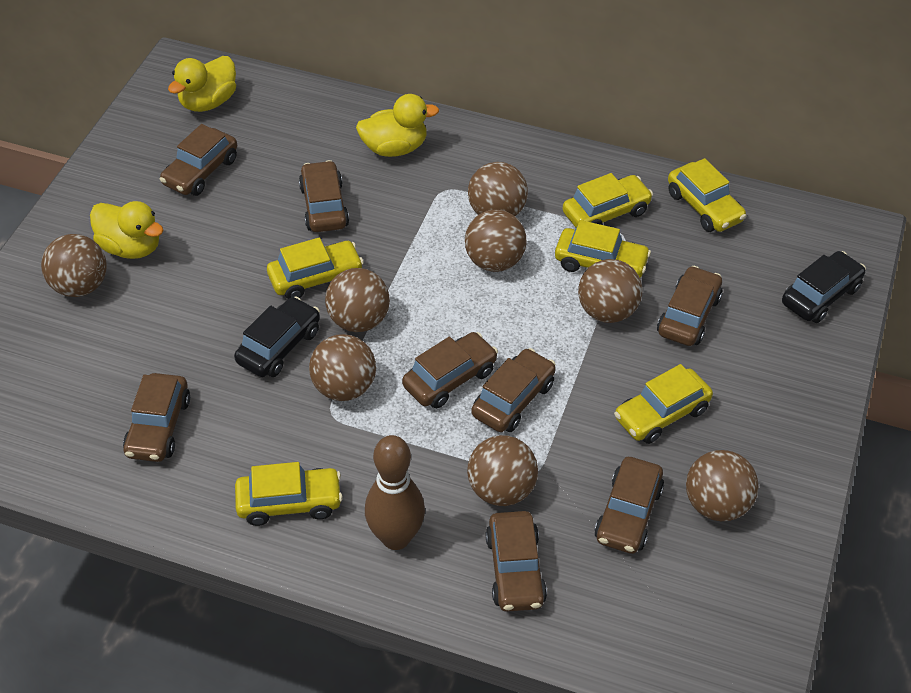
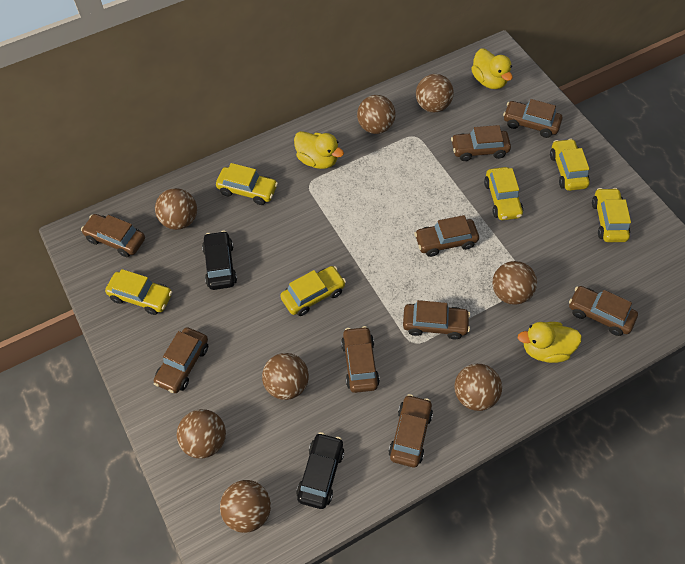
brown bowling pin: [365,435,425,550] = 1 -> none = 0
brown car: [123,373,190,462] [160,124,237,196] [299,160,349,232] [402,332,498,409] [472,348,556,432] [486,511,547,612] [594,457,664,554] [657,266,723,346] = 8 -> [81,214,145,257] [153,327,208,393] [341,326,380,393] [389,394,433,467] [403,300,470,339] [414,215,479,257] [451,125,511,161] [503,99,562,138] [569,286,638,336] = 9

